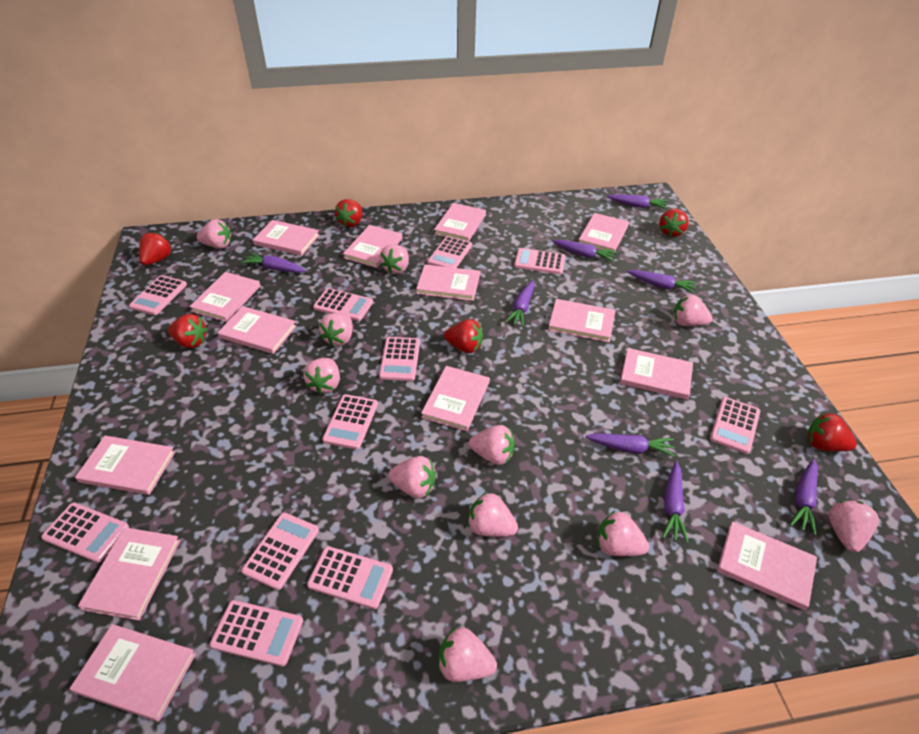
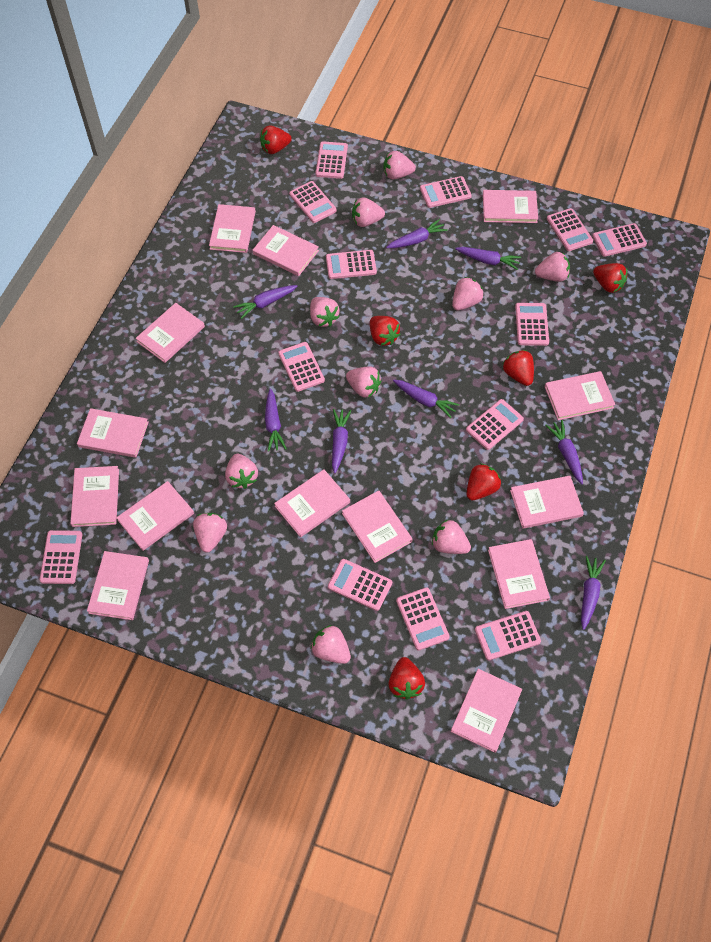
pink calculator: [41,503,129,563] [129,275,187,315] [210,600,303,666] [242,513,319,590] [307,546,393,609] [313,288,373,321] [322,394,378,449] [379,337,420,381] [428,236,472,268] [514,248,566,274] [710,397,760,454] = 11 -> [39,530,82,584] [278,342,325,392] [289,181,337,223] [315,141,348,179] [326,250,377,279] [328,559,392,611] [396,587,450,651] [420,176,472,208] [466,399,524,450] [475,611,541,660] [515,303,549,346] [547,208,593,251] [592,223,647,257] = 13
pink strawberry: [197,219,231,249] [304,358,340,394] [319,313,353,346] [379,244,409,274] [388,456,436,498] [438,627,497,682] [468,492,518,537] [469,425,515,465] [598,511,649,556] [673,294,713,326] [828,501,879,552] = 11 -> [193,513,227,553] [225,454,258,489] [310,297,340,327] [311,625,351,664] [346,366,382,397] [352,197,385,227] [383,151,416,179] [432,520,471,554] [452,277,484,310] [535,252,570,282] = 10

